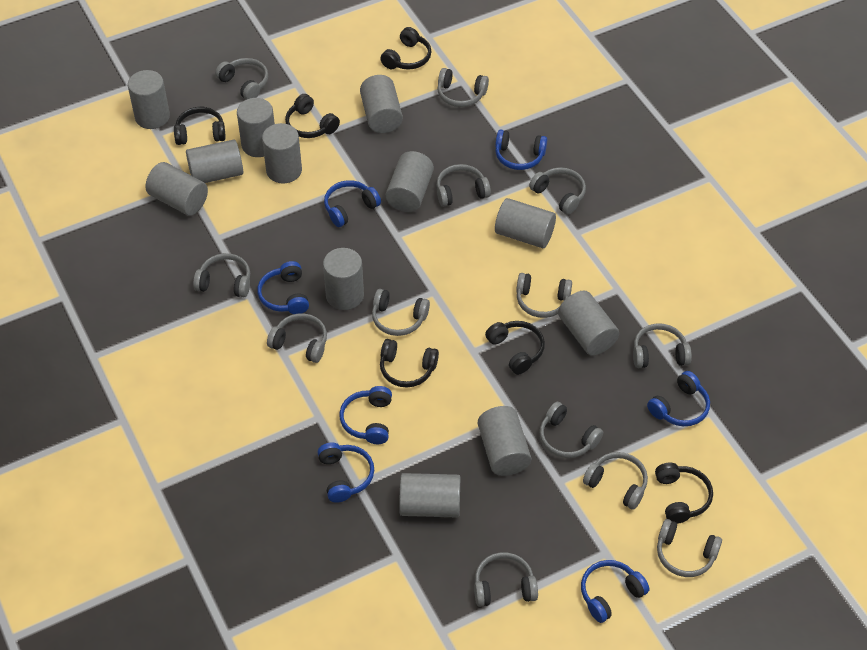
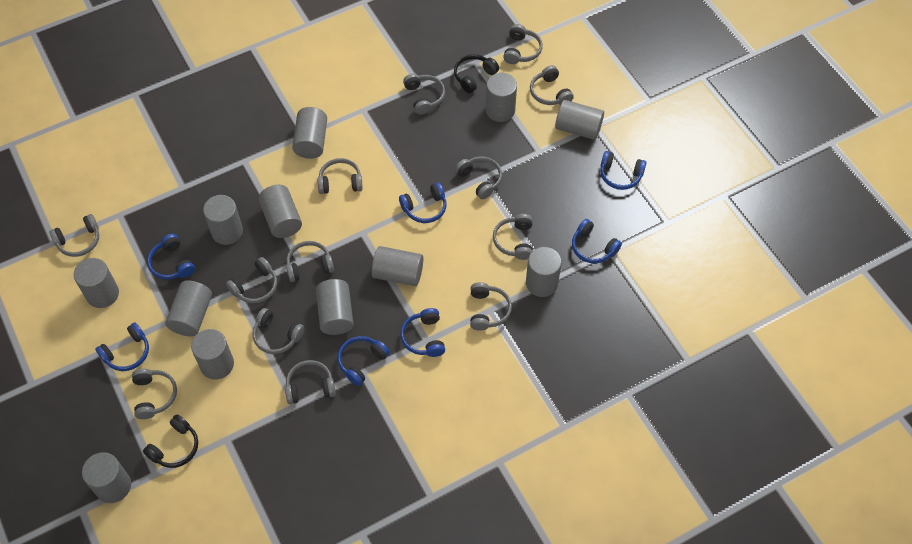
black headphones: [174,107,226,145] [285,94,340,138] [380,27,432,70] [380,339,439,387] [485,321,545,375] [655,462,713,524] = 6 -> [143,415,198,468] [454,54,499,93] = 2

